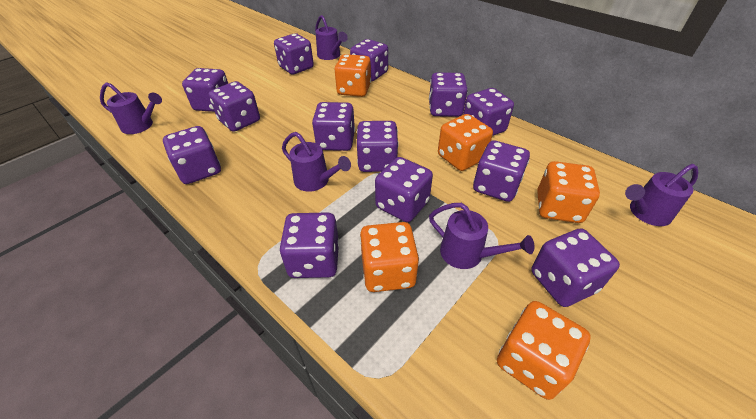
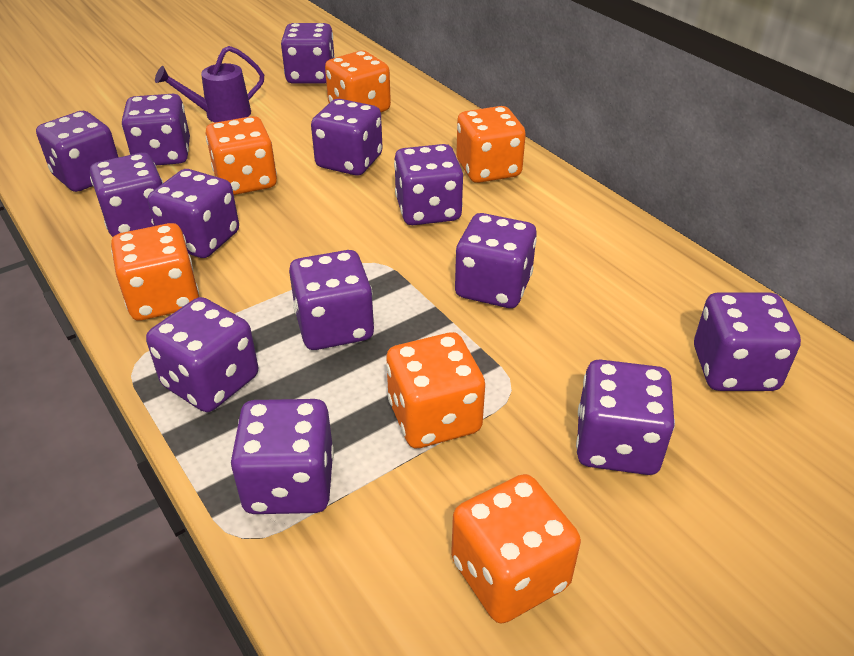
orange dice: [335,54,371,97] [360,222,419,292] [438,114,493,171] [497,301,591,400] [537,161,600,223] = 5 -> [111,223,199,321] [206,116,277,195] [325,50,391,112] [386,332,485,448] [451,474,581,624] [456,106,526,183] = 6
purple watering can: [100,82,162,134] [282,132,351,192] [315,15,348,60] [429,203,534,269] [625,164,698,226] = 5 -> [155,46,264,123] = 1

